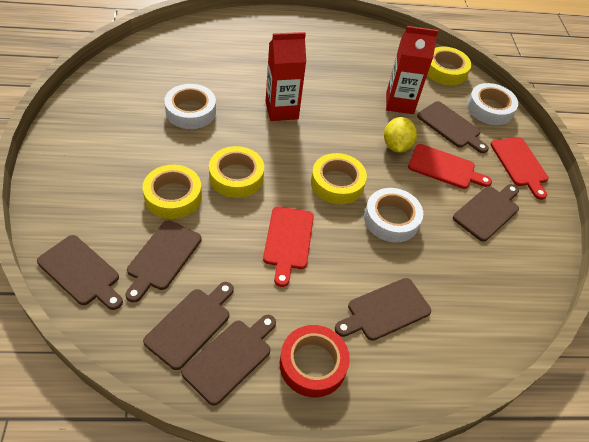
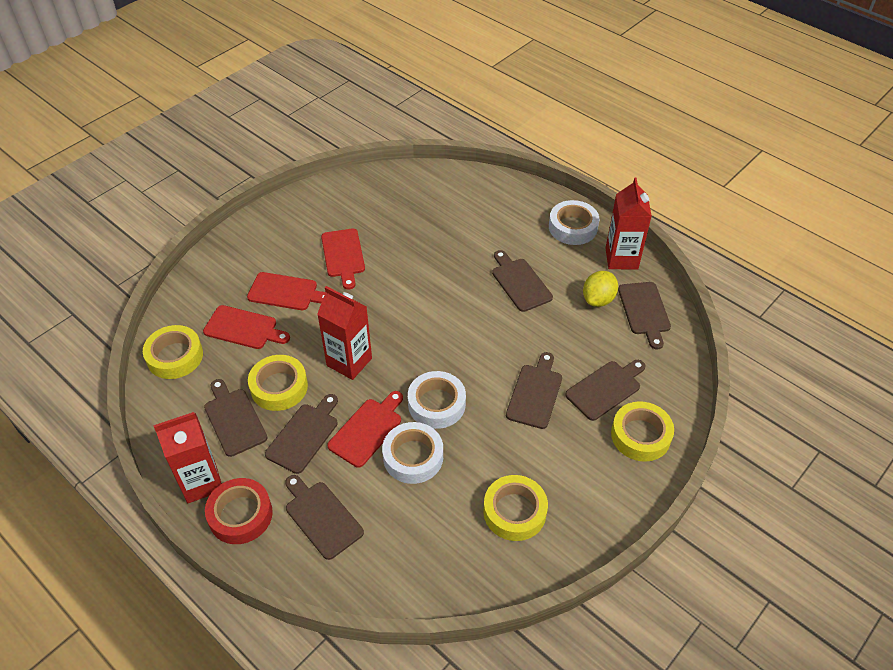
red carton: [265,32,306,121] [386,26,438,114] = 2 -> [153,412,222,503] [317,286,372,380] [606,178,652,270] = 3
red cutting board: [263,206,314,287] [408,144,492,189] [490,137,548,200] = 3 -> [203,305,290,349] [247,272,325,310] [321,229,365,289] [327,391,403,468] = 4

